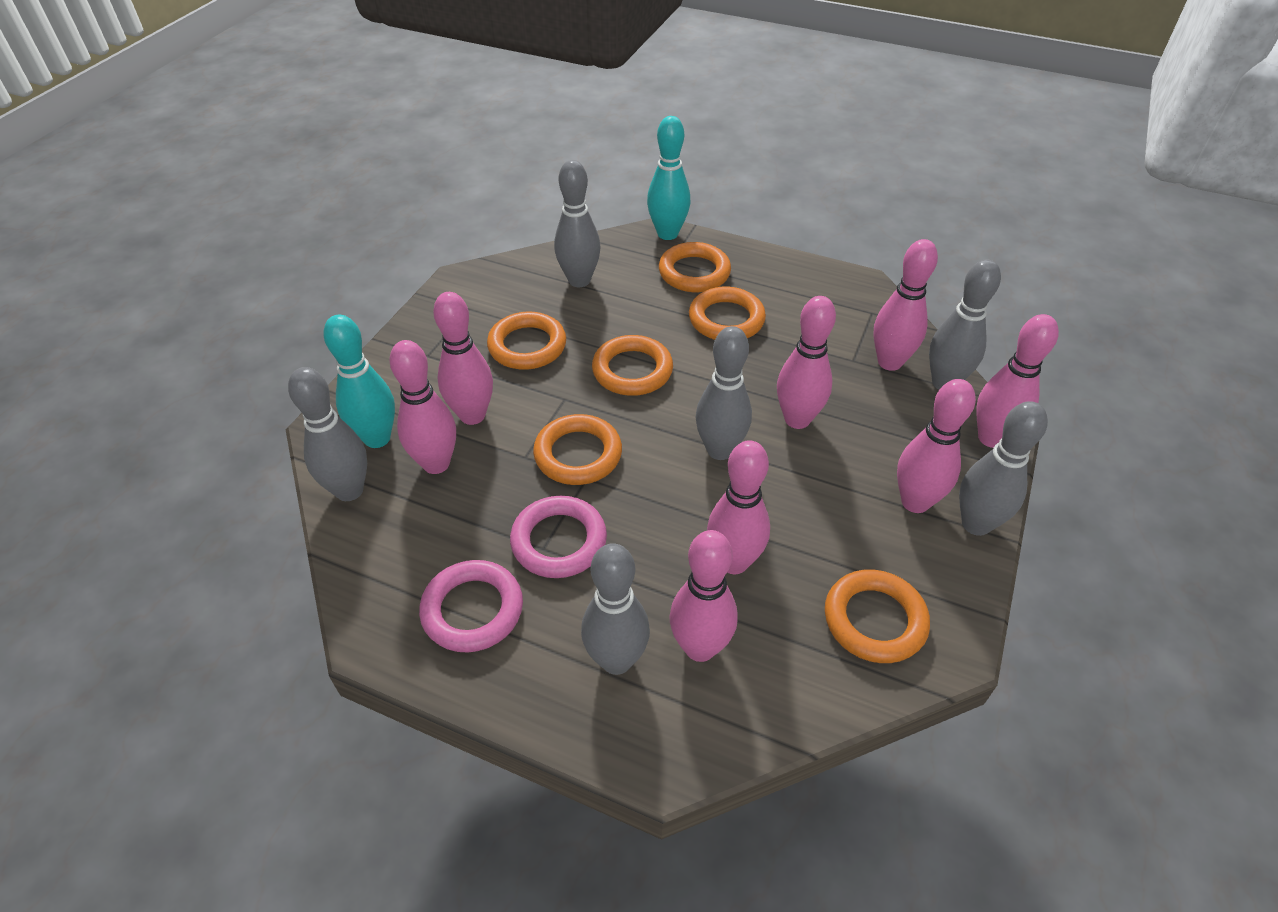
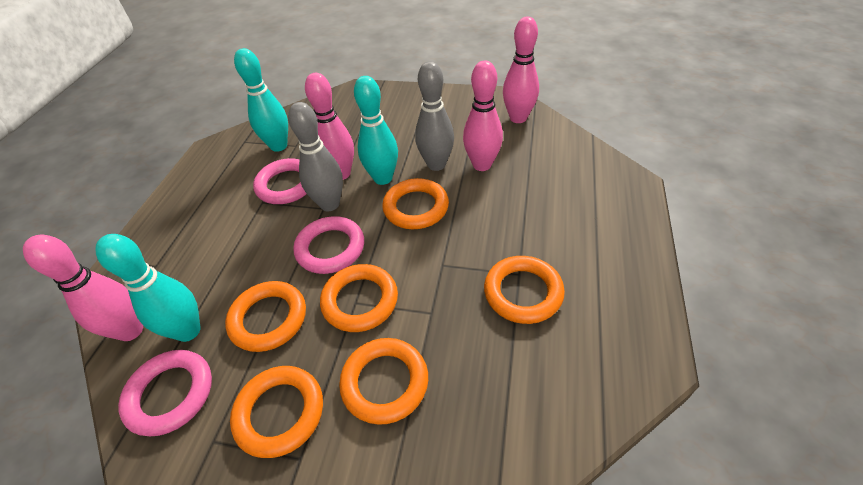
grey bowling pin: [288,367,367,501] [554,160,601,287] [581,543,650,675] [695,326,752,460] [929,259,1001,390] [959,401,1048,536] = 6 -> [288,102,343,211] [415,61,454,171] = 2
pink bowling pin: [389,340,456,474] [433,292,493,425] [669,530,738,662] [707,440,770,574] [777,296,836,429] [874,239,938,371] [897,379,976,513] [976,314,1059,448] = 8 -> [23,234,143,341] [305,73,354,180] [463,61,503,171] [503,17,539,123] = 4
pink ring: [419,560,523,652] [510,496,607,578] = 2 -> [118,350,212,436] [253,158,306,204] [293,216,364,274] = 3
turquoise bowling pin: [323,315,395,448] [647,116,690,240] = 2 -> [95,234,201,342] [234,48,288,152] [354,76,398,185] = 3

